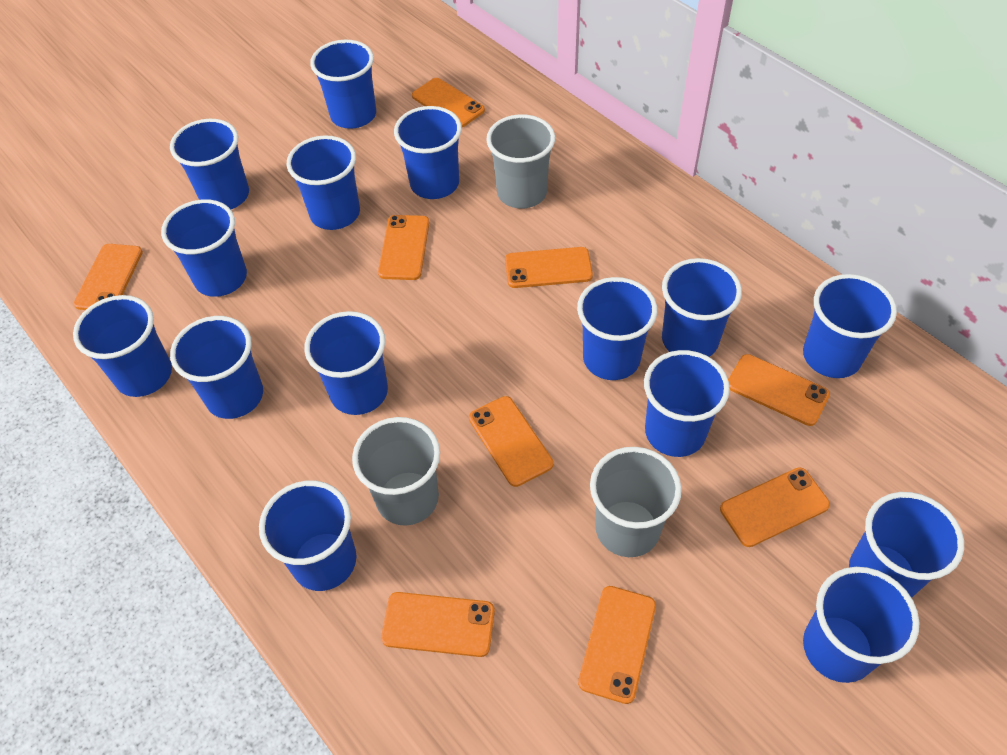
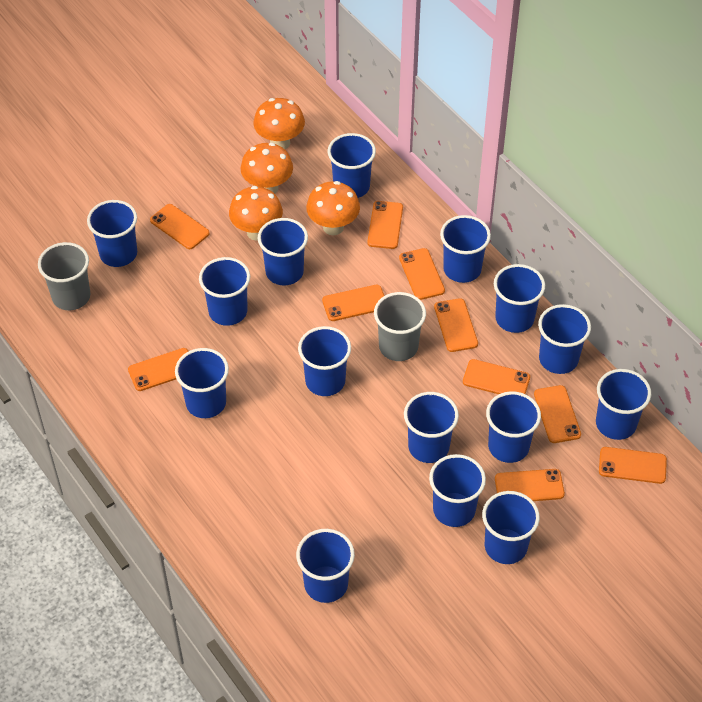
grey cup: [352,417,440,525] [486,114,555,209] [590,447,682,557] = 3 -> [38,242,90,310] [374,292,426,361] = 2
orange mushroom: none = 0 -> [229,186,283,241] [241,143,293,194] [253,98,305,149] [306,181,360,236] = 4
orange phone: [73,244,143,310] [378,215,429,280] [381,592,495,657] [412,78,485,127] [469,396,554,487] [505,247,593,288] [578,586,656,704] [720,467,830,547] [728,354,830,426] = 9 -> [128,348,188,391] [150,204,210,249] [322,285,384,321] [367,201,403,249] [399,248,445,300] [434,298,478,352] [463,359,530,394] [495,469,565,501] [534,385,581,443] [599,447,667,484] = 10

